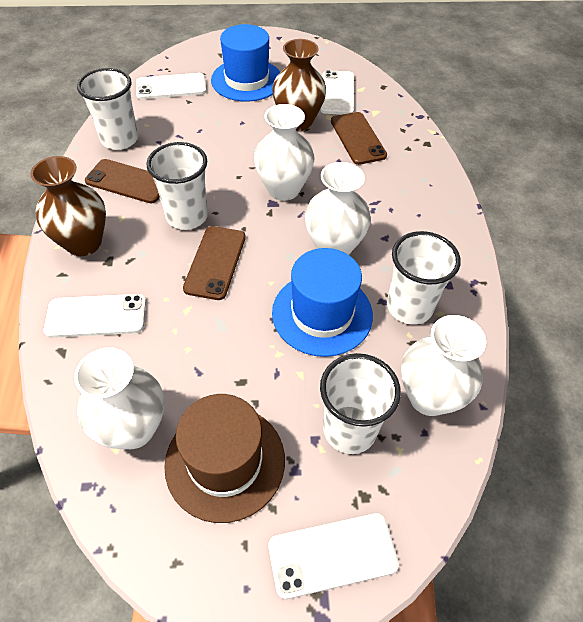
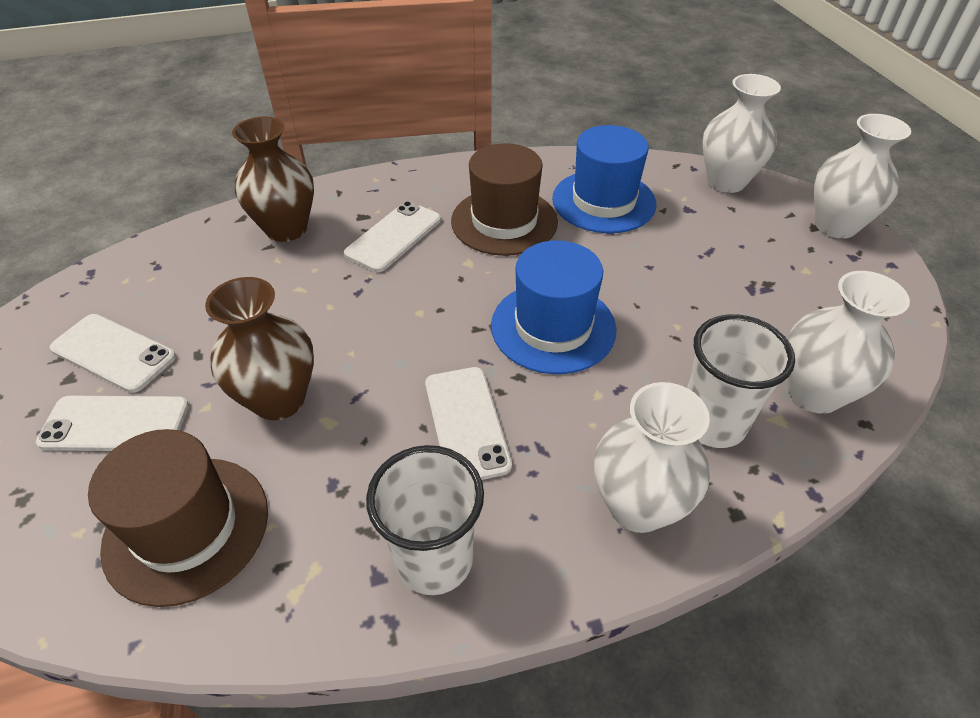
brown hat: [164,394,285,523] = 1 -> [88,429,268,607] [451,143,558,256] = 2
brown phone: [85,159,160,203] [183,226,246,300] [331,112,387,165] = 3 -> none = 0
white cup: [77,68,138,150] [146,142,208,230] [320,353,401,454] [387,231,461,325] = 4 -> [366,445,484,595] [687,314,795,448] = 2

